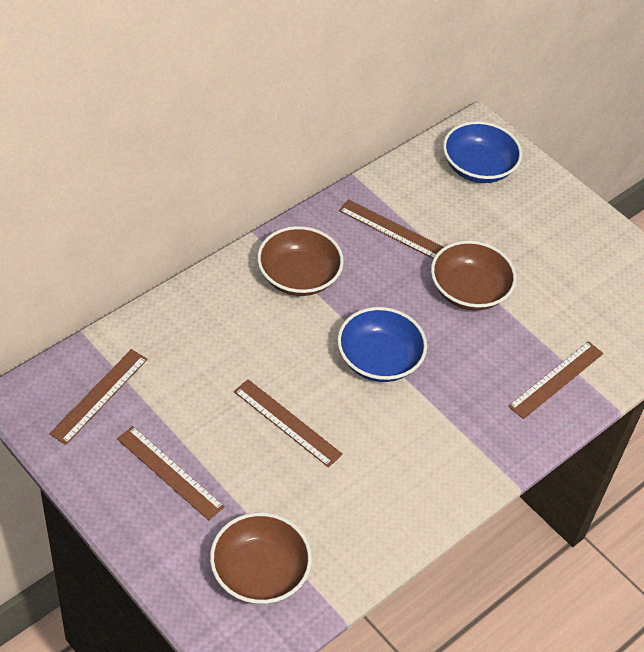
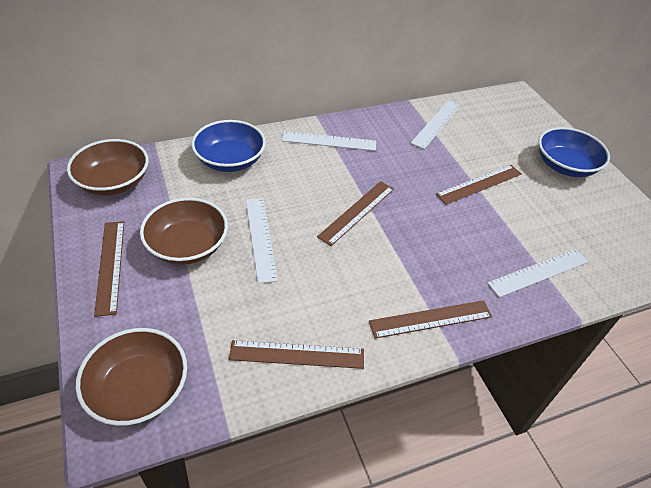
white ruler: none = 0 -> [246,198,278,284] [282,131,376,151] [411,101,461,149] [488,249,589,297] = 4

